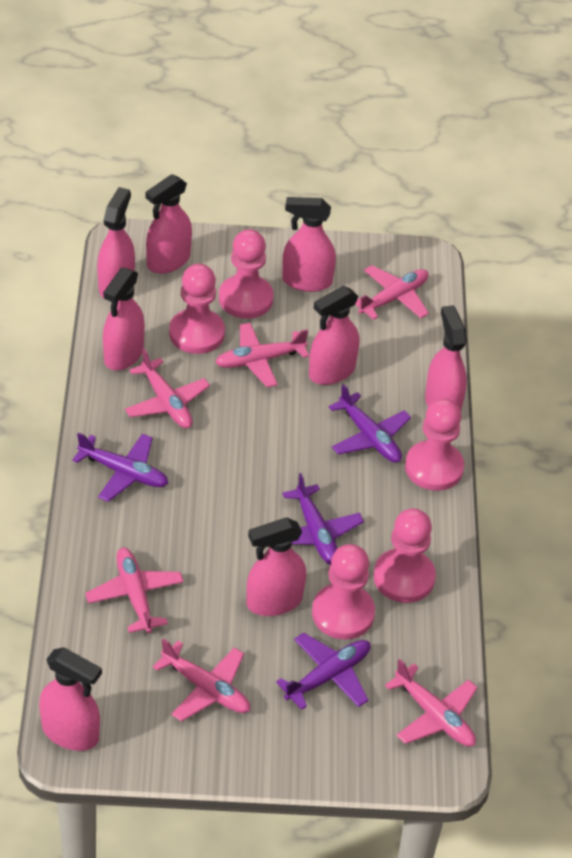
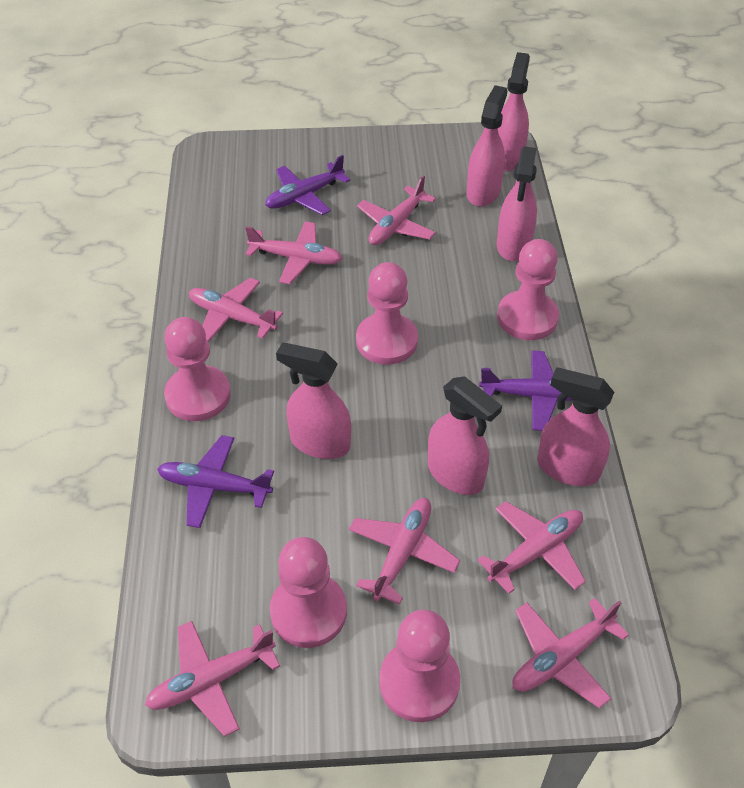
pink plane: [85,548,184,633] [125,348,210,428] [153,638,250,722] [215,323,309,388] [356,265,429,320] [385,659,478,747] = 6 -> [145,621,280,737] [189,278,283,342] [245,221,343,284] [349,498,460,604] [357,175,436,245] [477,501,586,594] [513,598,629,709] = 7
pink spray bottle: [39,647,102,751] [97,187,135,298] [103,267,145,370] [146,174,192,274] [247,518,306,616] [282,197,336,292] [309,286,359,385] [425,305,467,411] = 8 -> [276,342,351,459] [428,376,502,495] [466,85,507,207] [497,146,537,261] [498,52,530,171] [537,367,614,486] = 6
purple plane: [72,432,169,502] [276,633,371,710] [282,473,364,565] [329,384,411,463] = 4 -> [157,435,274,528] [265,155,350,215] [479,350,573,431] = 3

